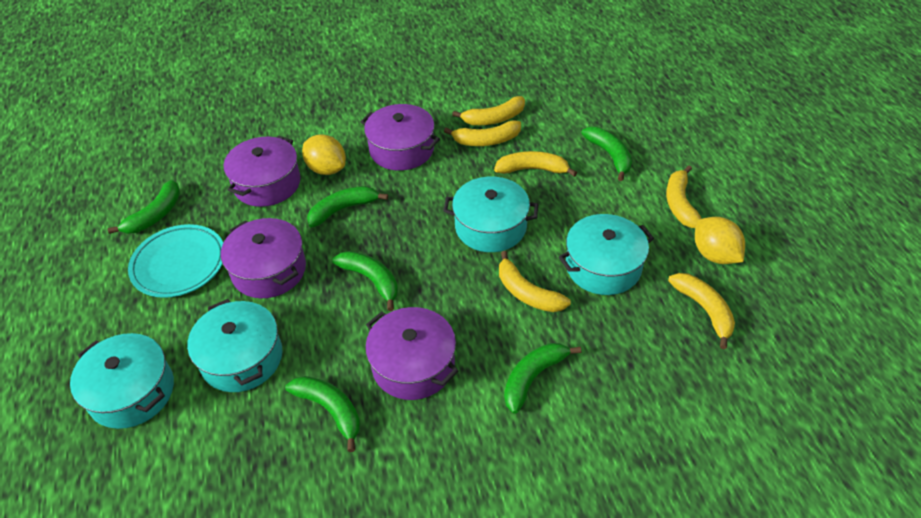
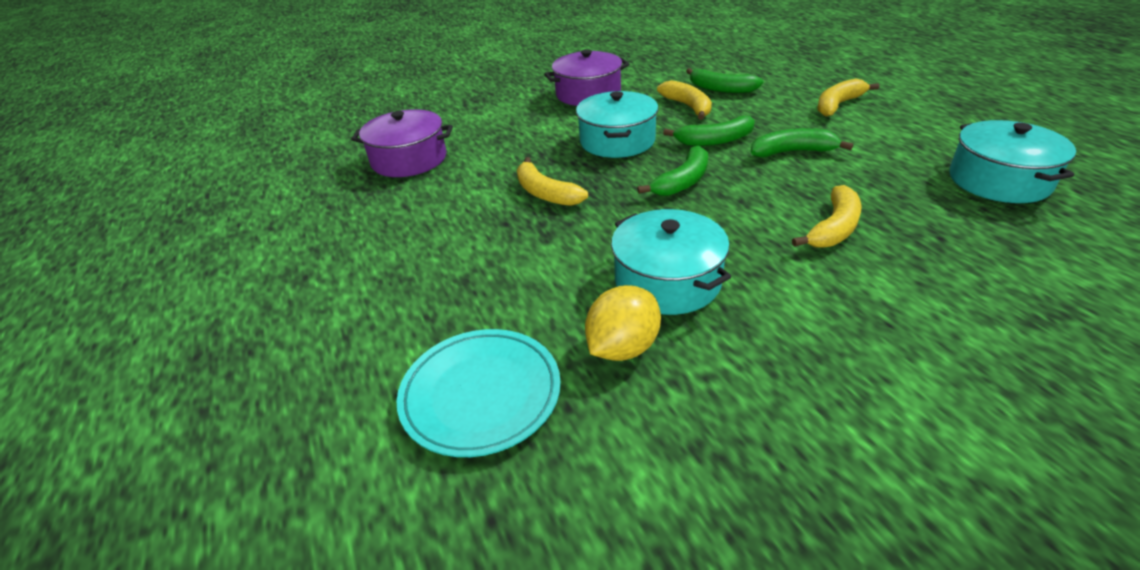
green banana: [108,180,180,234] [285,376,360,452] [307,186,388,227] [332,251,398,311] [504,343,581,414] [581,127,632,181] = 6 -> [637,145,708,196] [663,116,755,146] [686,68,763,93] [751,128,853,157] = 4
purple pot: [221,218,306,298] [224,136,301,207] [361,104,440,171] [365,307,458,400] = 4 -> [351,109,453,177] [544,49,629,106] = 2
turquoise pot: [70,333,174,429] [187,299,283,392] [443,177,538,252] [559,214,654,295] = 4 -> [576,91,658,158] [611,209,731,315] [949,120,1076,203] = 3
yellow banana: [444,120,521,146] [452,96,525,125] [494,151,577,177] [499,251,571,312] [666,165,702,228] [668,273,735,349] = 6 -> [517,157,588,206] [657,80,712,120] [792,185,861,248] [817,79,879,117] = 4
yellow lemon: [302,134,346,175] [695,217,745,264] = 2 -> [585,285,661,361] = 1

